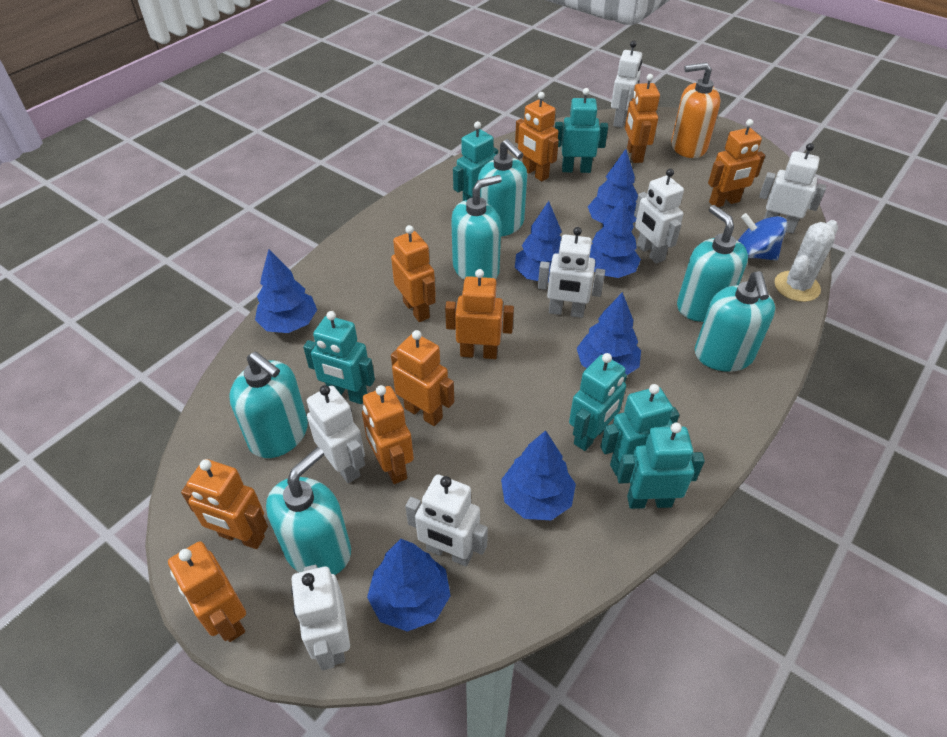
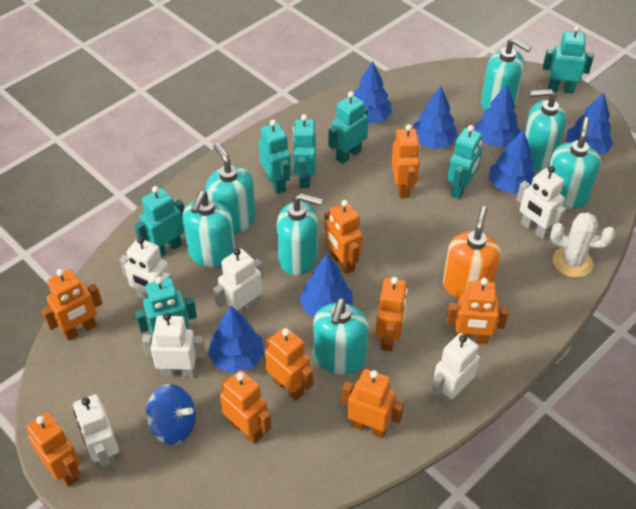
turquoise robot: [303,311,375,404] [453,121,498,201] [555,88,608,173] [569,353,627,451] [600,384,679,476] [617,423,705,509] = 6 -> [134,186,185,257] [135,277,197,337] [258,120,291,194] [293,114,316,188] [328,91,368,164] [447,125,483,199] [543,25,594,93] = 7
turquoise soap dispenser: [229,352,308,458] [266,447,351,575] [451,175,502,280] [478,139,527,236] [677,205,748,322] [695,271,775,372] = 6 -> [183,191,235,268] [206,143,256,234] [277,193,322,276] [313,298,369,375] [481,38,532,111] [525,89,566,170] [549,117,601,209] = 7
white robot: [291,565,350,670] [307,385,365,483] [405,474,488,567] [538,227,605,318] [611,41,642,128] [634,169,684,264] [759,143,826,234] = 7 -> [73,394,119,470] [120,236,172,299] [142,313,206,378] [213,248,263,316] [431,333,480,407] [516,166,566,240] = 6

